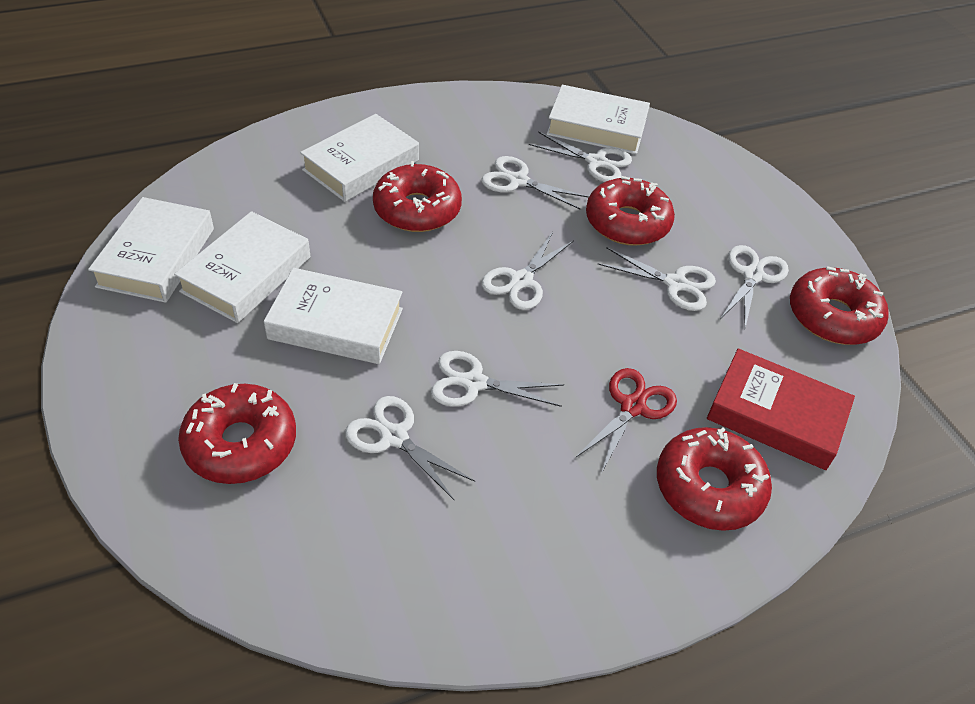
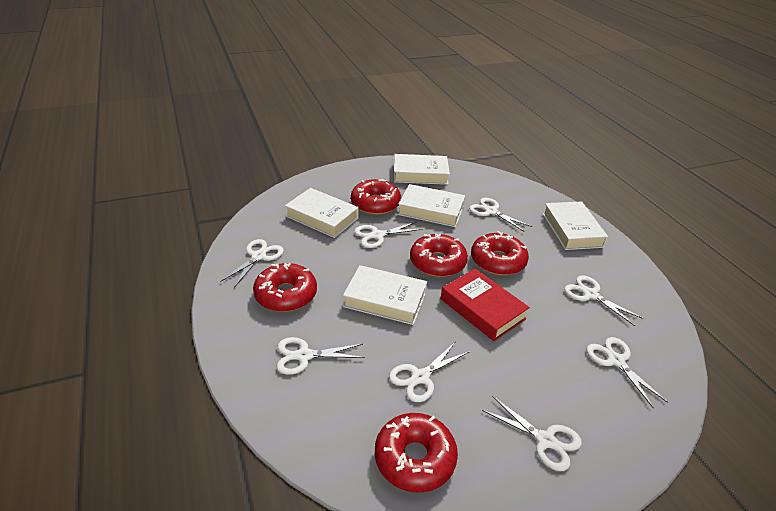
red scissors: [575,368,677,474] = 1 -> none = 0
white scissors: [345,396,475,500] [431,351,564,407] [481,156,589,209] [482,232,574,310] [529,131,632,182] [598,247,716,311] [720,245,789,328] = 7 -> [220,239,284,288] [277,337,365,375] [354,222,423,248] [389,341,470,402] [469,198,532,232] [482,396,582,471] [564,275,643,326] [587,337,668,408] = 8

